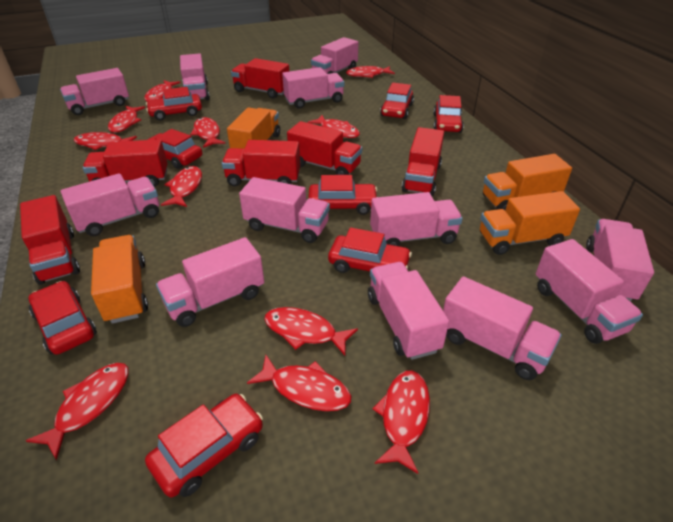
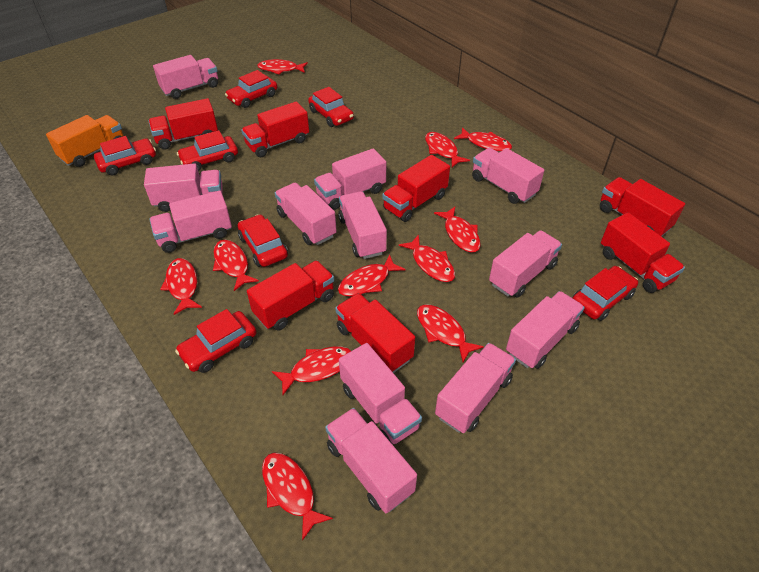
orange truck: [91,235,148,324] [227,108,280,149] [480,191,580,255] [483,154,572,210] = 4 -> [46,115,123,167] = 1
red car: [29,281,97,355] [145,394,263,497] [146,87,202,120] [147,129,202,169] [308,175,377,215] [328,228,412,273] [380,83,414,119] [433,95,464,133] = 8 -> [94,136,156,175] [175,309,256,373] [177,130,238,171] [225,70,277,108] [237,214,288,267] [308,87,354,127] [573,266,638,321] = 7
red truck: [20,195,80,285] [83,139,167,187] [222,140,300,187] [231,58,289,99] [287,121,362,175] [402,127,444,196] = 6 -> [148,98,218,150] [241,101,309,157] [247,261,334,331] [335,293,415,373] [382,155,450,222] [600,177,685,237] [601,212,685,293] = 7

